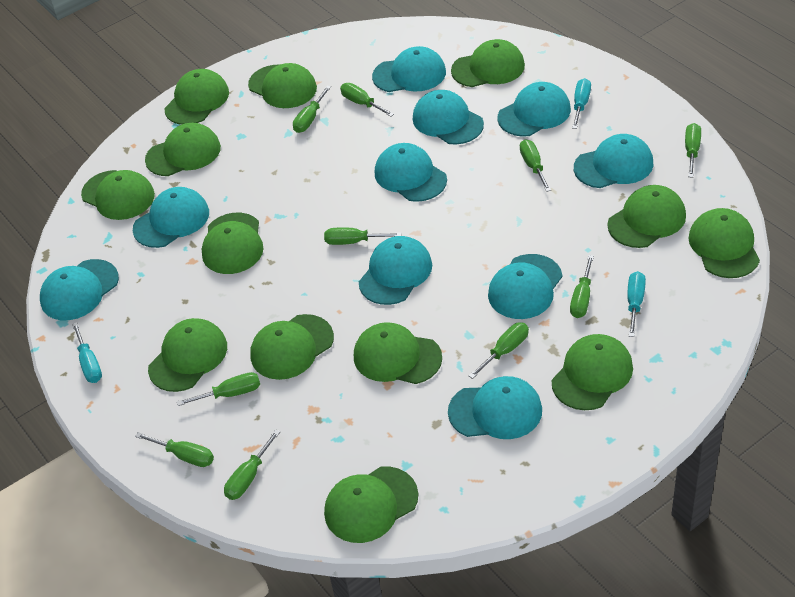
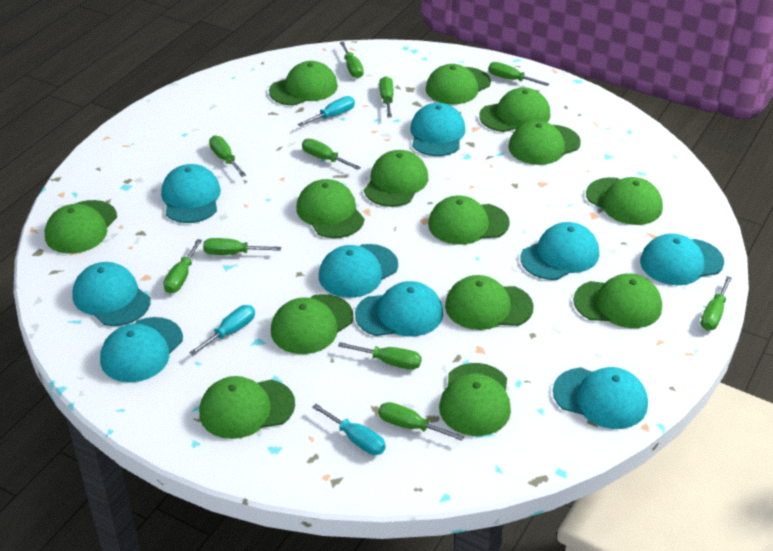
green cap: [81,170,155,220] [145,123,221,176] [148,318,227,392] [164,69,229,125] [202,213,264,274] [248,63,317,108] [250,314,334,380] [324,466,418,543] [354,322,442,384] [451,39,525,87] [552,334,633,410] [607,185,686,248] [688,208,760,278] = 13 -> [45,200,117,254] [199,376,295,439] [269,61,338,105] [271,294,354,354] [296,179,365,238] [364,150,428,207] [426,64,491,104] [428,196,510,245] [439,363,511,436] [445,275,534,330] [479,87,551,132] [508,121,581,165] [573,273,662,328] [586,177,663,225] = 14
turquoise cap: [40,259,119,320] [133,187,209,248] [359,236,432,305] [372,46,446,92] [375,143,447,202] [413,90,484,144] [448,376,542,439] [488,254,562,319] [497,82,571,137] [574,134,654,188] = 10 -> [72,262,150,326] [100,317,183,382] [161,164,221,223] [319,244,398,298] [355,281,443,337] [410,103,466,156] [521,222,599,280] [553,367,648,429] [640,233,724,285] = 9

